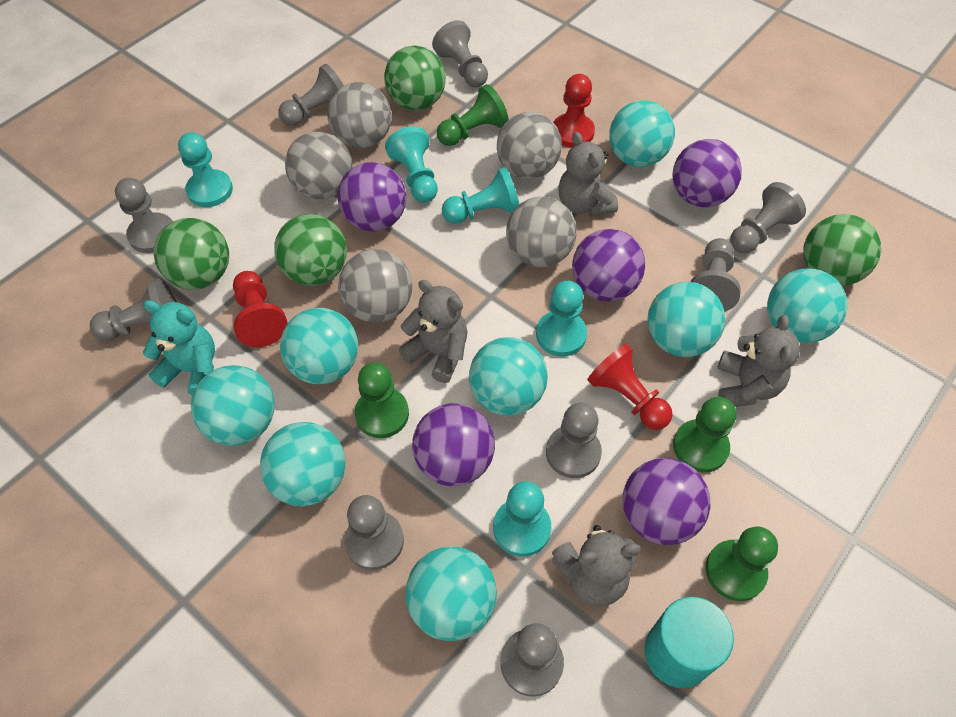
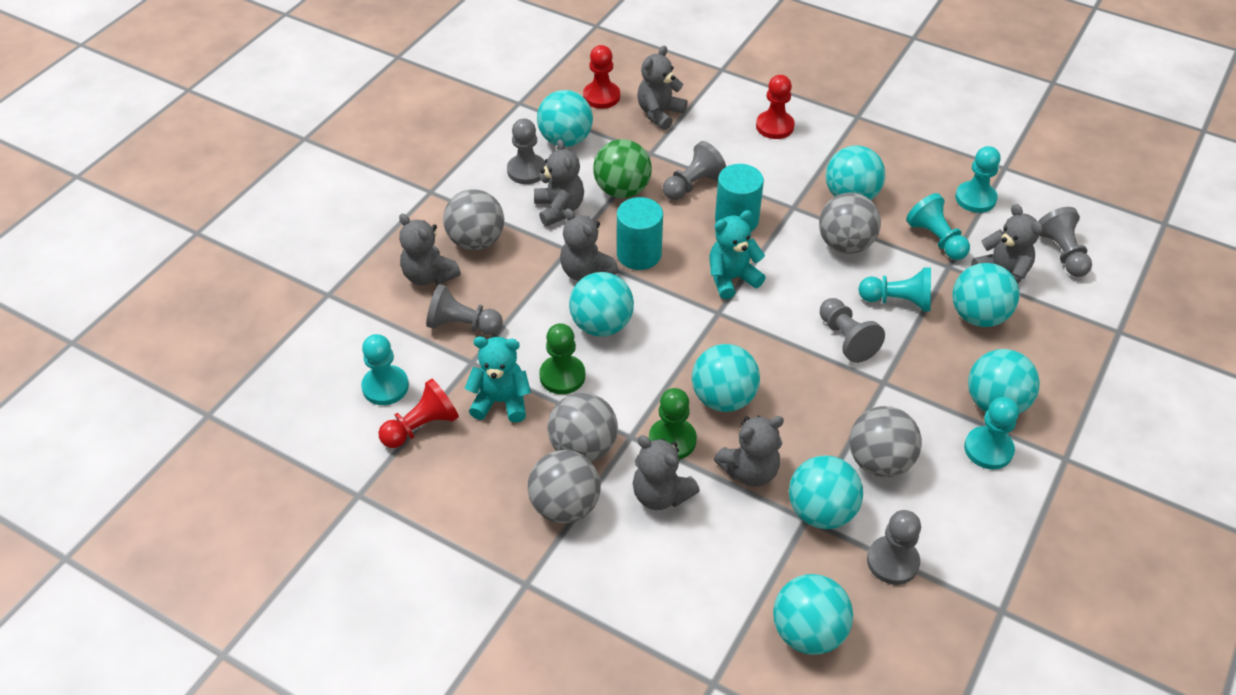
green ball: [154,218,229,290] [274,214,347,286] [384,45,446,110] [803,214,881,286] = 4 -> [593,139,652,198] = 1
green pawn: [355,362,409,438] [437,84,508,146] [673,397,736,473] [706,527,778,601] = 4 -> [539,323,585,394] [649,388,697,460] = 2
grey pawn: [90,278,177,341] [115,178,173,253] [278,64,344,126] [344,495,404,570] [432,20,488,87] [500,623,564,697] [546,403,602,478] [690,238,741,312] [730,182,806,253] = 9 -> [426,284,503,335] [507,119,546,184] [663,141,726,200] [820,298,885,363] [867,510,921,585] [1038,207,1092,277] = 6
grey teddy bear: [399,280,468,383] [552,525,641,607] [558,132,618,216] [717,315,800,407] = 4 -> [399,214,461,286] [534,139,584,226] [560,208,618,281] [633,435,700,510] [637,46,688,130] [714,416,784,487] [971,204,1043,284] = 7
purple ball: [338,162,406,231] [412,403,495,486] [572,229,645,302] [623,458,711,545] [673,139,742,207] = 5 -> none = 0
turquoise cylinder: [645,597,734,688] = 1 -> [617,197,663,270] [715,164,764,232] = 2
turquoise teddy bear: [143,300,215,395] = 1 -> [465,336,531,423] [709,210,766,299] = 2

